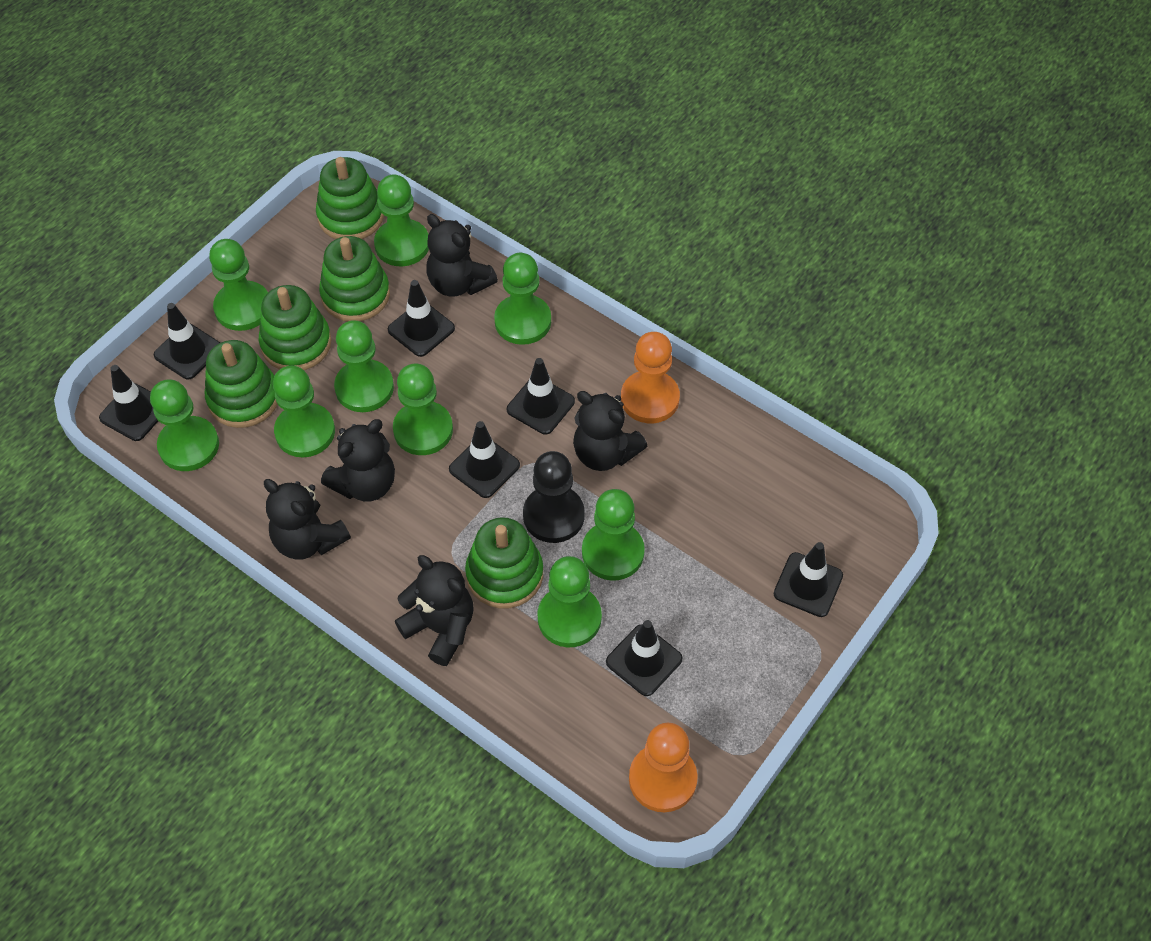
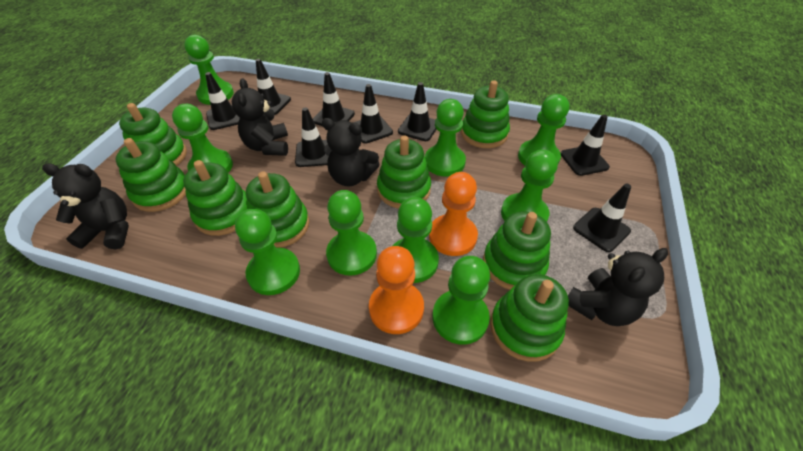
black pawn: [523,451,585,543] = 1 -> none = 0
black teddy bear: [264,479,351,560] [321,419,395,502] [395,555,474,666] [426,214,498,296] [573,391,647,471] = 5 -> [42,163,129,249] [232,78,288,156] [322,118,380,187] [568,248,668,326] = 4
black traffic cone: [99,365,158,441] [154,303,220,379] [388,280,455,357] [449,421,520,498] [507,358,575,435] [606,620,682,696] [774,542,843,617] = 7 -> [205,72,240,130] [256,59,291,115] [295,107,329,167] [313,72,355,126] [353,84,393,144] [398,82,436,141] [561,114,610,176] [573,183,631,252] = 8
green stacking toy: [205,340,277,428] [259,285,331,370] [316,157,384,239] [319,236,390,321] [465,517,543,609] = 5 -> [116,138,186,212] [119,103,187,166] [183,160,247,236] [246,171,309,248] [377,135,431,209] [461,80,510,148] [483,211,551,290] [490,274,569,362] = 8

